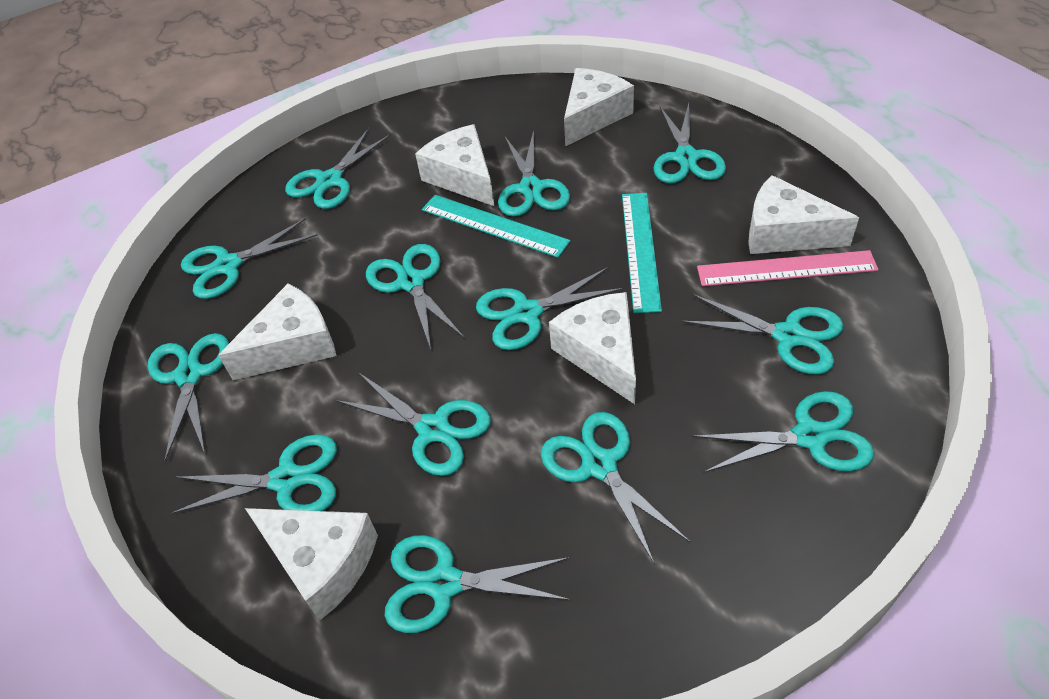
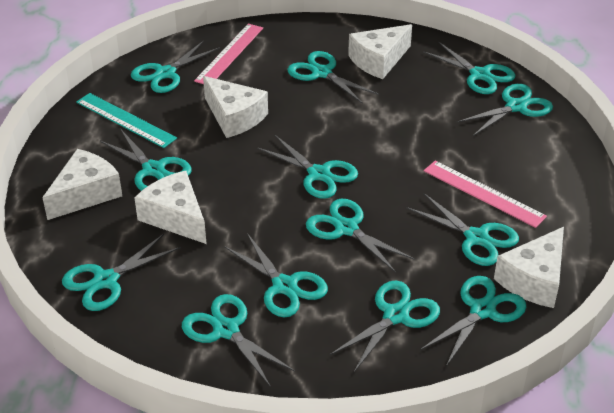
pink ruler: [697,250,878,286] = 1 -> [194,24,263,84] [424,160,547,228] = 2
turquoise ruler: [422,195,570,258] [622,193,662,313] = 2 -> [76,93,177,148] = 1
white cheese: [218,284,337,380] [245,508,378,621] [415,124,494,206] [549,292,636,404] [564,68,634,147] [748,175,859,254] = 6 -> [42,149,122,220] [134,171,207,244] [203,76,268,138] [348,24,412,79] [494,227,564,308] = 5

